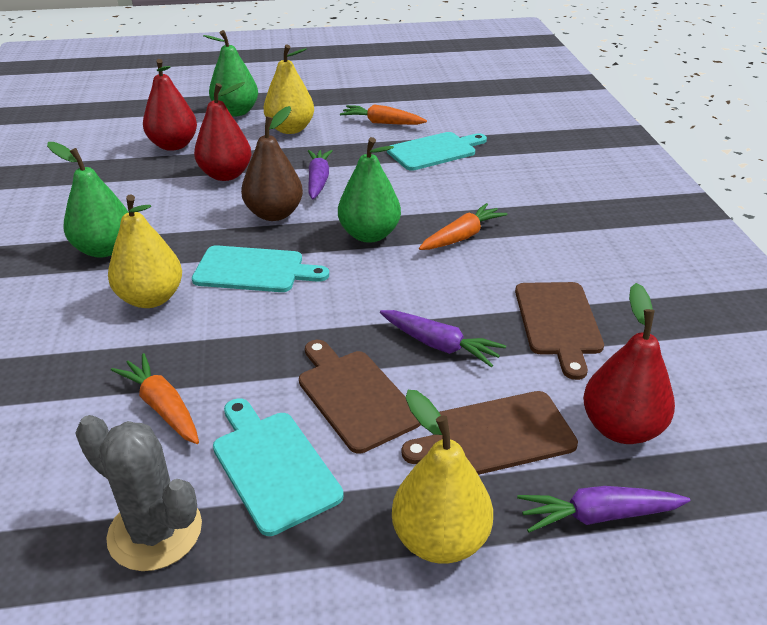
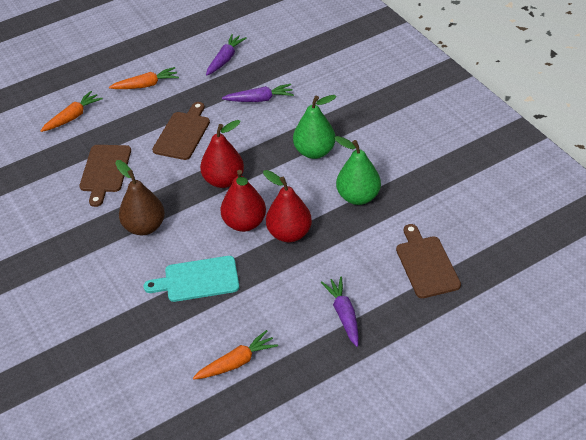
green pear: [47,142,129,258] [203,30,258,117] [338,137,401,243] = 3 -> [293,95,337,159] [334,136,381,205] = 2
grey cactus: [75,415,202,571] = 1 -> none = 0
turquoise cutting board: [192,245,329,292] [213,398,344,536] [387,132,487,171] = 3 -> [143,256,239,302] = 1
yellow pear: [108,195,182,308] [264,45,314,134] [392,390,493,564] = 3 -> none = 0

